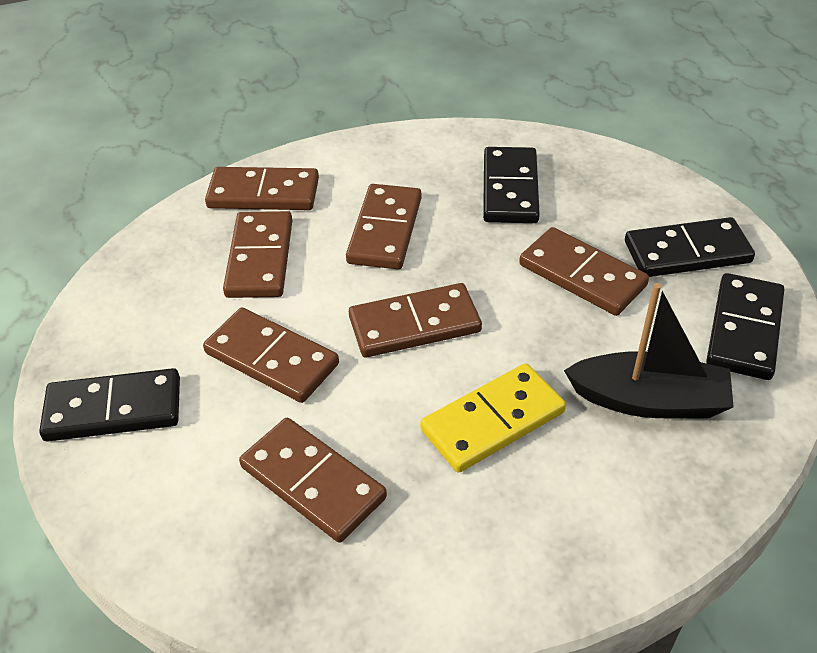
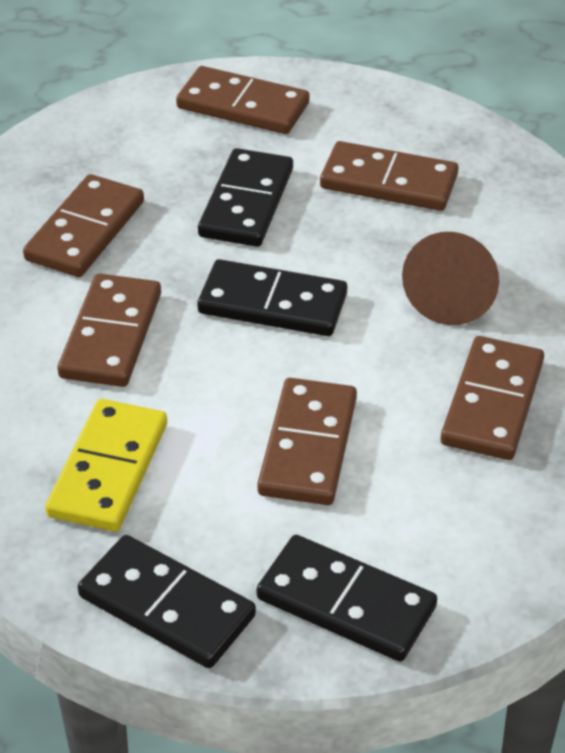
black boat: [564,283,734,419] = 1 -> none = 0
brown cone: none = 0 -> [402,232,499,325] = 1
brown domino: [203,308,339,403] [205,167,319,210] [223,211,292,298] [239,418,387,543] [346,184,422,269] [349,283,482,357] [519,227,649,316] = 7 -> [23,174,144,277] [57,273,161,387] [176,66,310,134] [257,378,357,505] [320,141,458,211] [441,336,544,460] = 6

